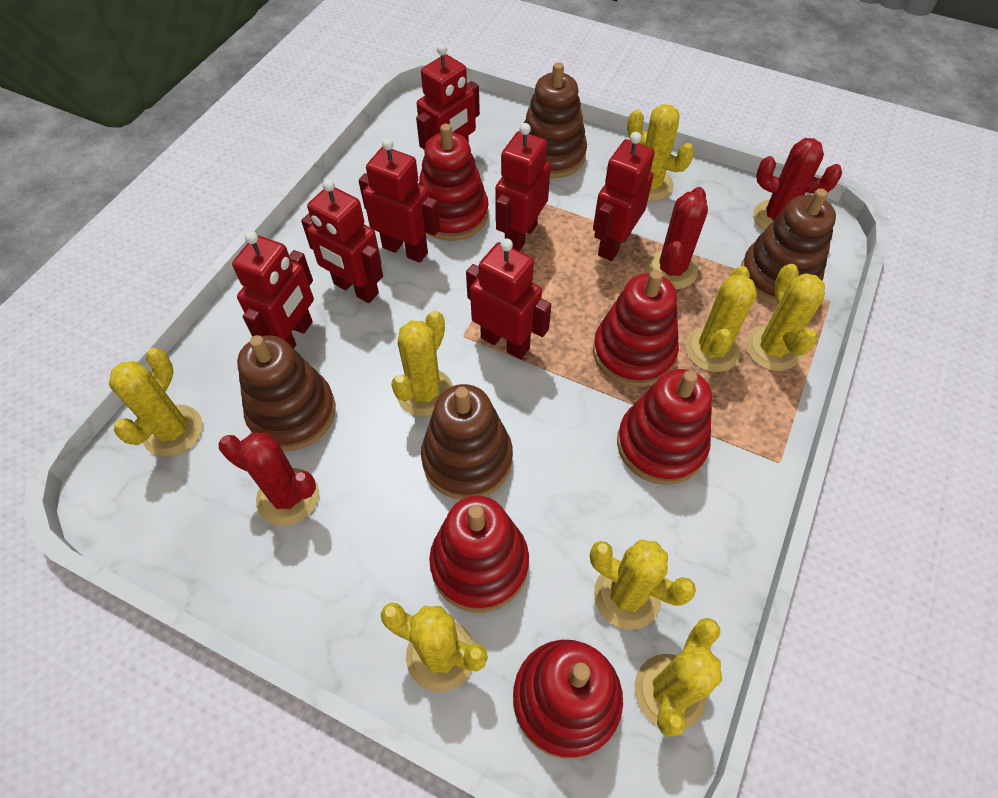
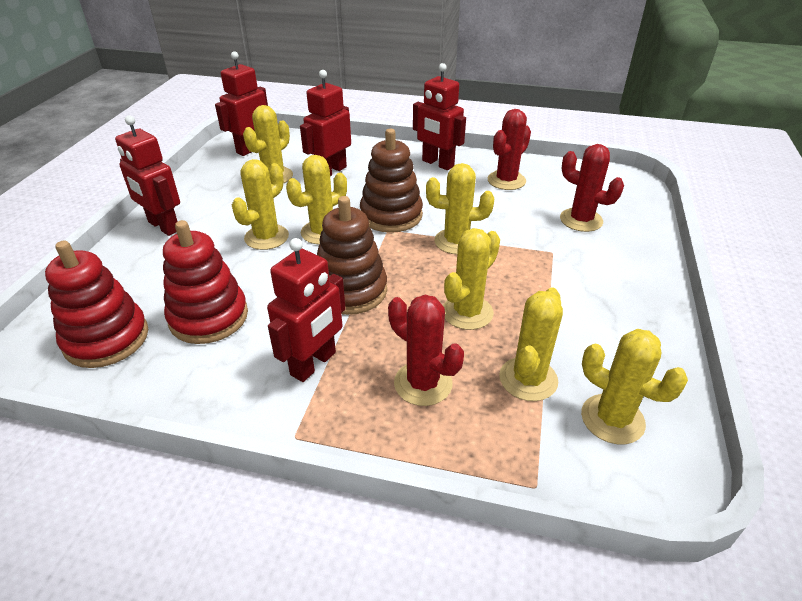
brown stacking toy: [237,335,336,451] [421,384,513,500] [524,62,587,178] [741,188,836,305] = 4 -> [317,196,387,315] [360,129,423,233] = 2
red robot: [232,231,314,349] [301,179,383,303] [359,138,440,263] [416,44,480,150] [466,238,551,359] [495,123,551,251] [593,132,655,261] = 7 -> [115,115,180,236] [215,51,268,156] [267,238,346,382] [300,70,351,176] [413,63,466,170] = 5
red stacking toy: [419,124,489,241] [429,495,529,613] [513,640,623,759] [593,270,679,387] [617,369,712,485] = 5 -> [45,241,148,368] [163,220,248,344] = 2
yellow cactus: [109,348,202,457] [380,603,488,692] [391,311,453,417] [590,539,696,630] [627,104,694,201] [635,618,722,737] [685,266,757,372] [746,264,825,371] = 8 -> [232,159,289,250] [243,105,293,183] [286,155,347,244] [426,163,494,254] [443,228,500,330] [499,287,563,401] [581,329,688,445] = 7

